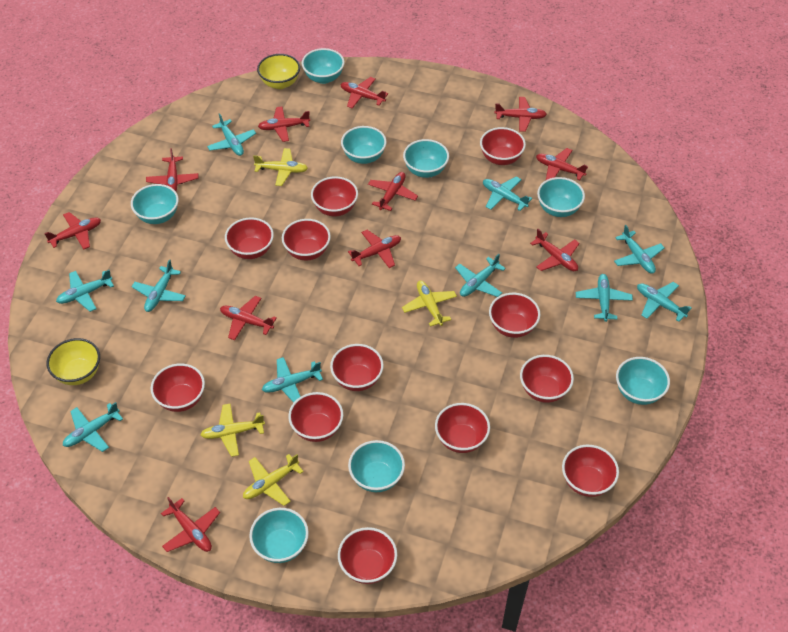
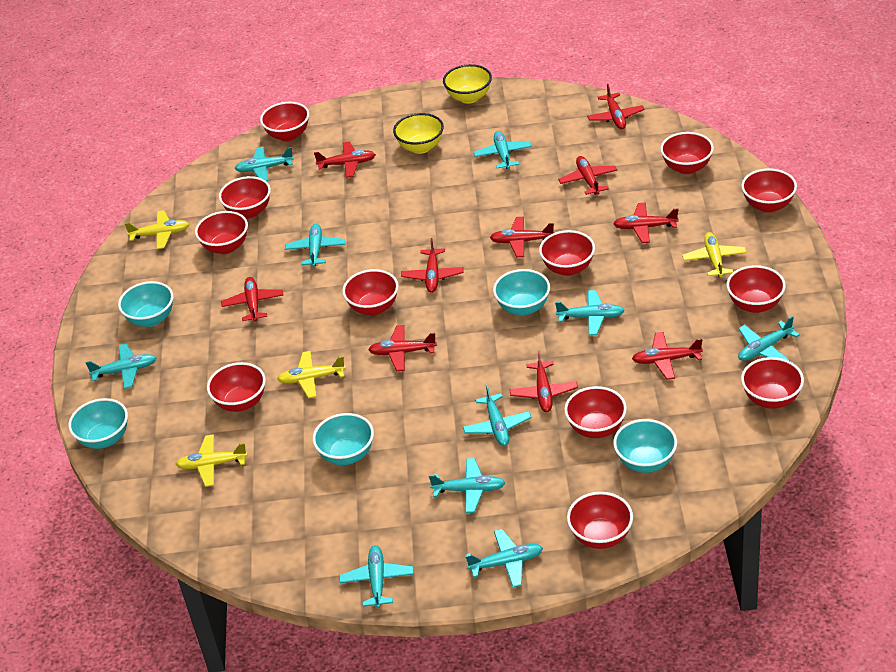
red plane: [44,212,101,250] [146,148,198,191] [161,497,220,552] [220,296,277,340] [258,106,310,142] [340,77,388,108] [348,230,401,268] [368,172,418,211] [495,97,547,132] [530,229,580,271] [536,148,588,180] = 11 -> [221,277,283,322] [314,142,376,178] [368,325,437,371] [401,238,464,293] [490,217,554,258] [509,351,578,412] [558,156,617,195] [587,84,645,129] [613,203,679,243] [632,332,703,380] = 10
turquoise bowl: [131,184,179,224] [249,508,309,563] [302,48,344,84] [341,126,386,164] [348,440,405,492] [403,139,449,178] [537,177,585,217] [616,357,670,405] = 8 -> [68,398,128,449] [118,281,173,327] [313,413,374,465] [493,269,550,316] [613,419,677,473] = 5

